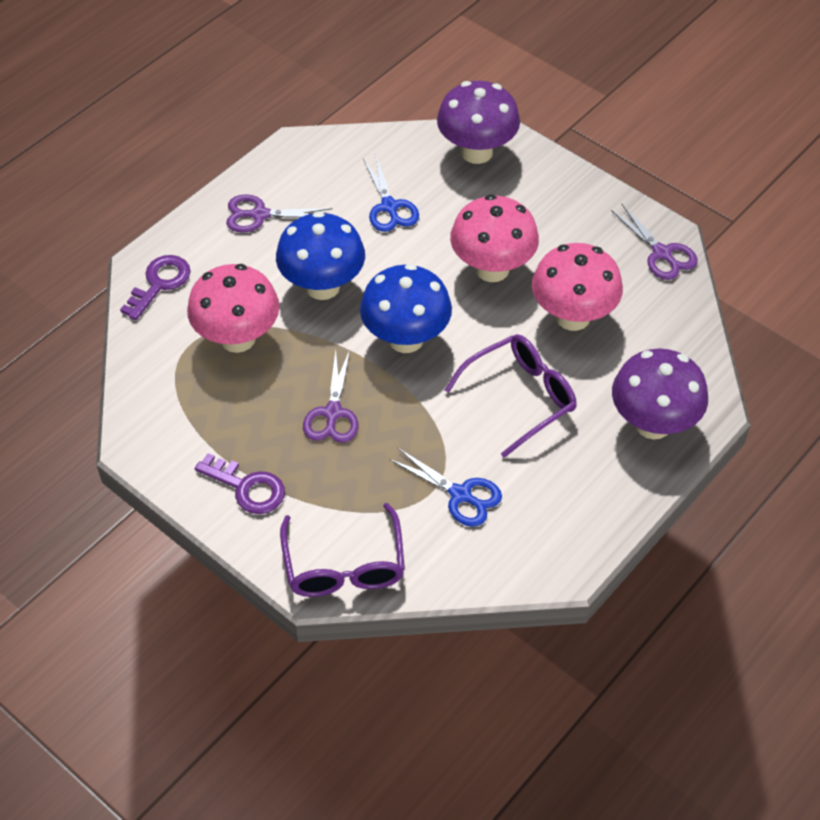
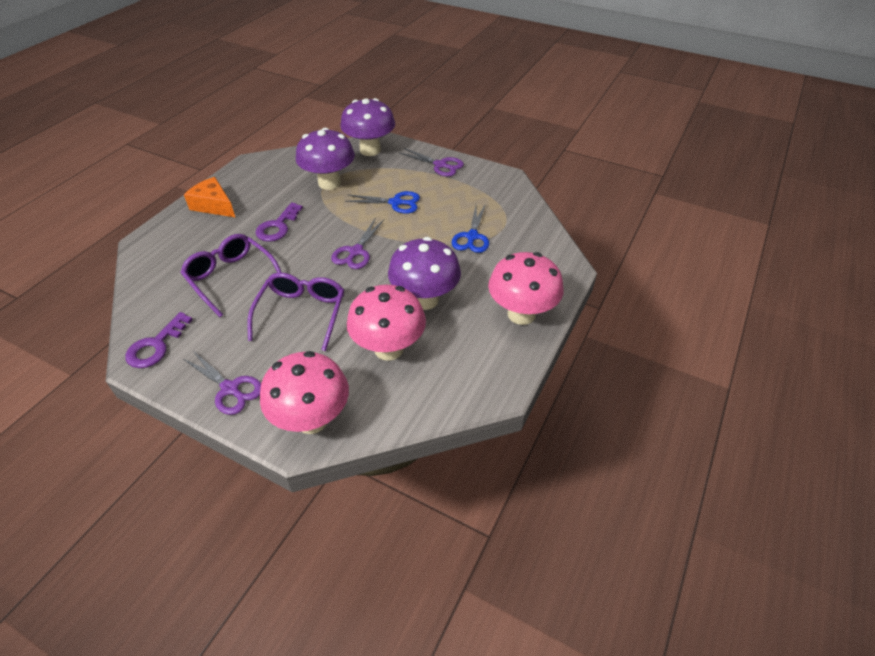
blue mushroom: [276,211,365,300] [360,264,452,353] = 2 -> none = 0
orange cheese: none = 0 -> [184,177,236,218] = 1
purple mushroom: [437,81,520,164] [612,348,708,439] = 2 -> [296,128,355,190] [340,98,395,156] [388,237,461,310] = 3

